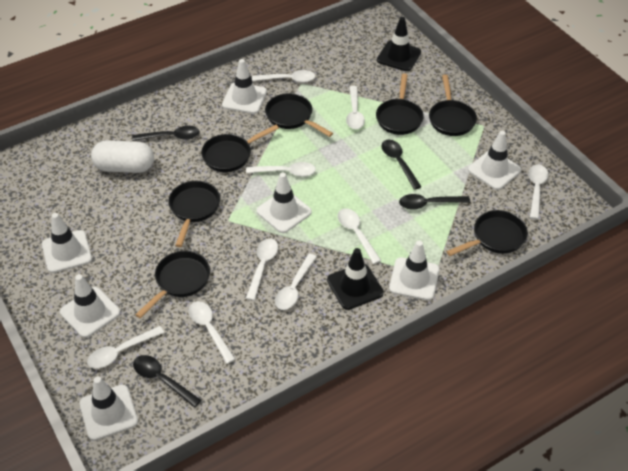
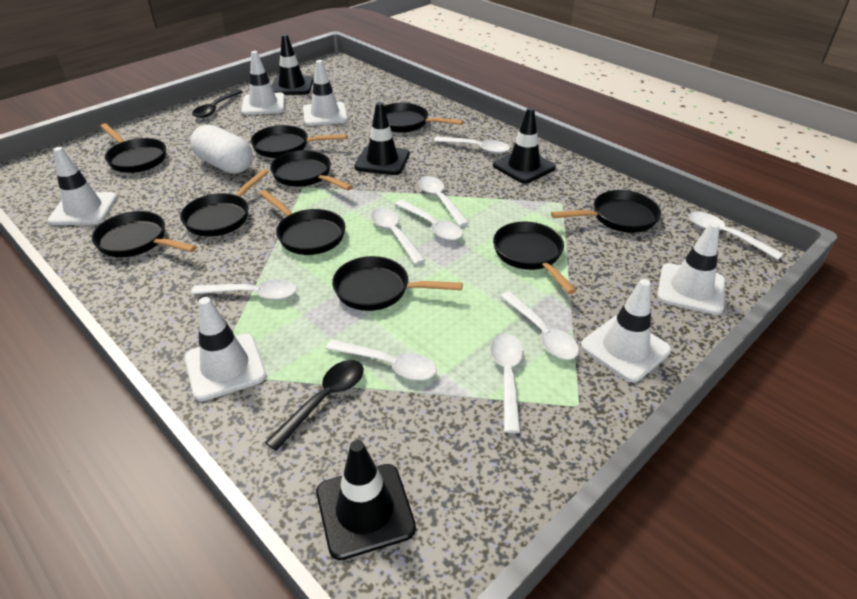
black pan: [135,251,210,319] [168,181,220,247] [201,125,279,172] [265,93,333,137] [376,74,424,135] [429,74,477,136] [446,210,528,256] = 7 -> [92,211,197,257] [100,123,166,173] [180,169,269,237] [251,125,348,158] [260,190,345,255] [270,150,353,191] [332,256,463,311] [384,103,464,133] [493,221,577,294] [551,190,661,233] = 10
black spoon: [132,126,200,141] [133,355,201,408] [382,140,422,190] [399,194,470,210] = 4 -> [192,90,242,118] [265,360,364,451] = 2
black traffic cone: [327,248,384,310] [377,17,421,71] = 2 -> [272,34,314,95] [316,440,416,560] [354,102,410,175] [493,107,556,184] = 4
white traffic cone: [42,213,92,273] [60,274,120,338] [79,376,138,441] [222,59,267,114] [257,172,312,233] [389,241,440,300] [468,131,521,190] = 7 -> [48,147,117,225] [185,297,266,401] [241,51,285,115] [303,60,348,126] [581,279,671,382] [657,222,725,315] = 6

